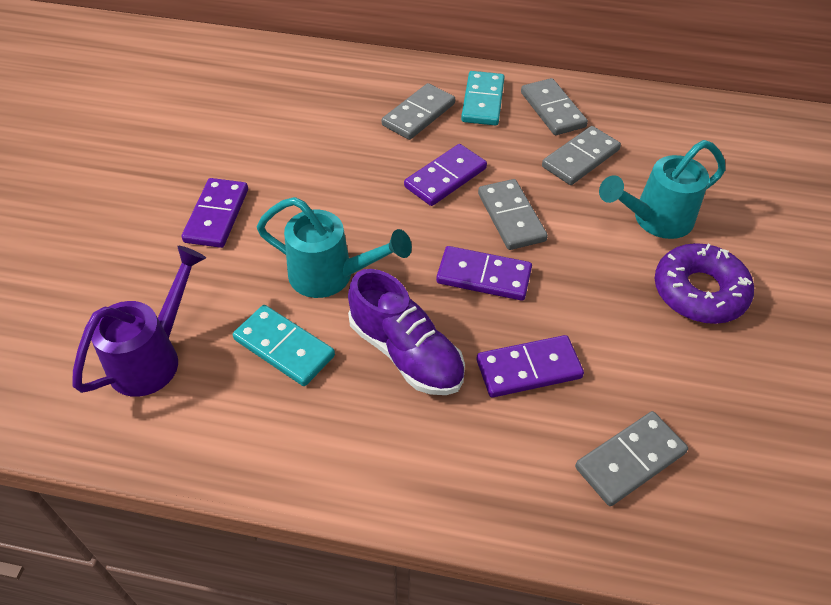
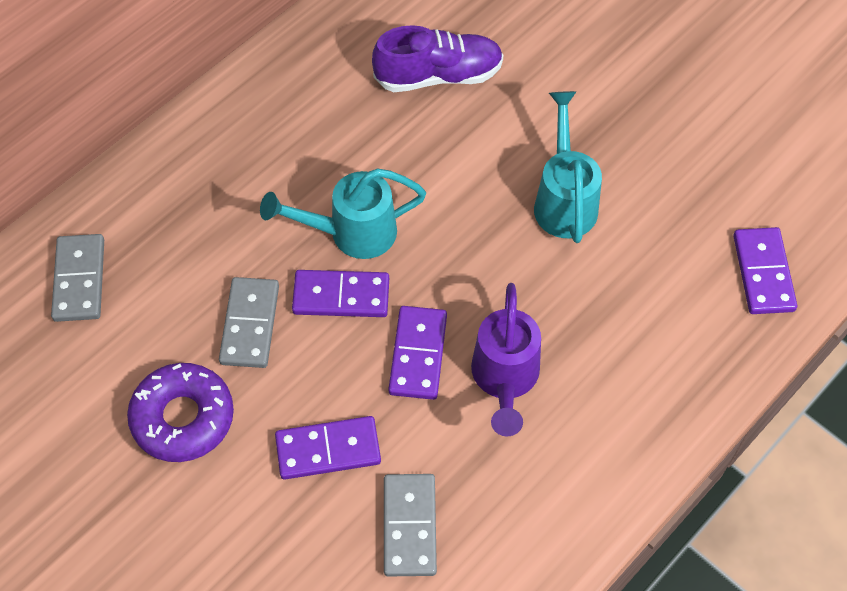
grey domino: [382,83,455,140] [478,179,548,250] [521,78,588,135] [542,126,621,185] [575,411,688,506] = 5 -> [51,234,104,322] [219,277,279,368] [384,474,437,577] = 3
turquoise domino: [233,305,335,386] [461,71,505,126] = 2 -> none = 0

